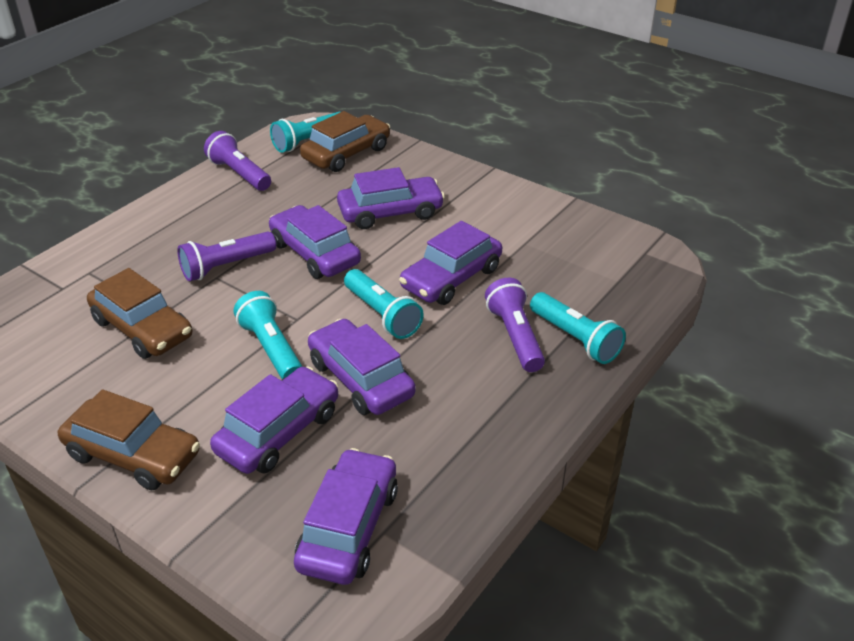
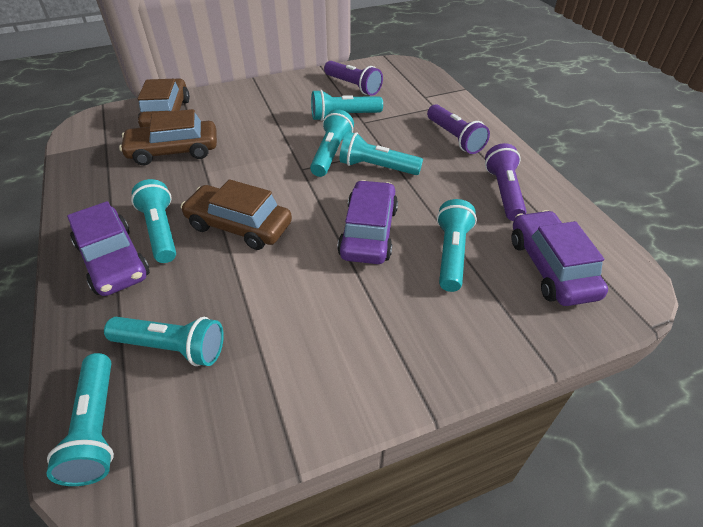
purple car: [210,366,338,474] [269,205,361,279] [294,448,398,585] [308,319,416,415] [337,167,445,229] [399,221,502,305] = 6 -> [67,201,150,296] [337,180,398,264] [511,210,608,306] = 3
turquoise flashlight: [234,291,303,379] [270,112,340,153] [344,269,424,339] [530,292,626,364] = 4 -> [47,353,114,486] [104,317,224,366] [131,179,176,263] [310,109,354,177] [311,90,383,121] [340,132,423,175] [437,199,477,292] = 7

